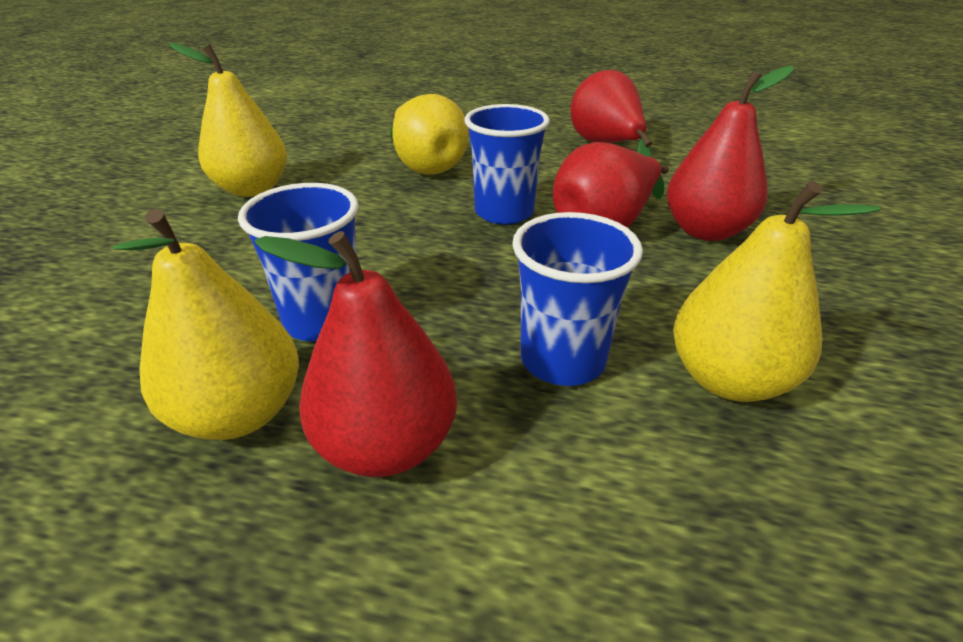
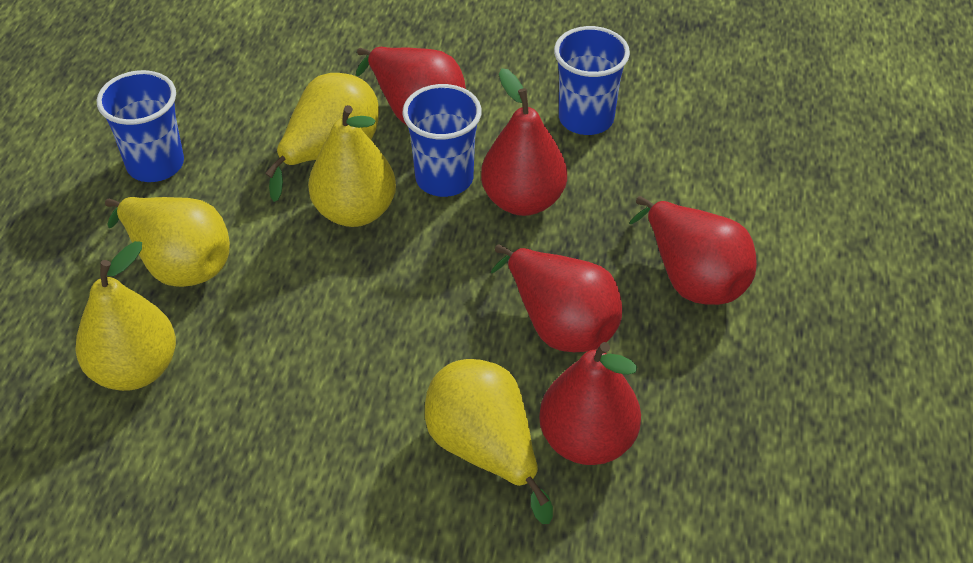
red pear: [255,231,457,477] [553,142,669,228] [570,70,652,157] [667,66,794,241] = 4 -> [356,47,466,125] [481,68,567,216] [491,244,622,352] [539,342,641,465] [629,196,757,305] = 5
yellow pear: [113,209,299,440] [169,43,287,197] [390,94,469,175] [673,181,880,402] = 4 -> [75,241,176,391] [105,197,230,287] [265,73,379,202] [308,105,396,227] [425,359,553,524] = 5

